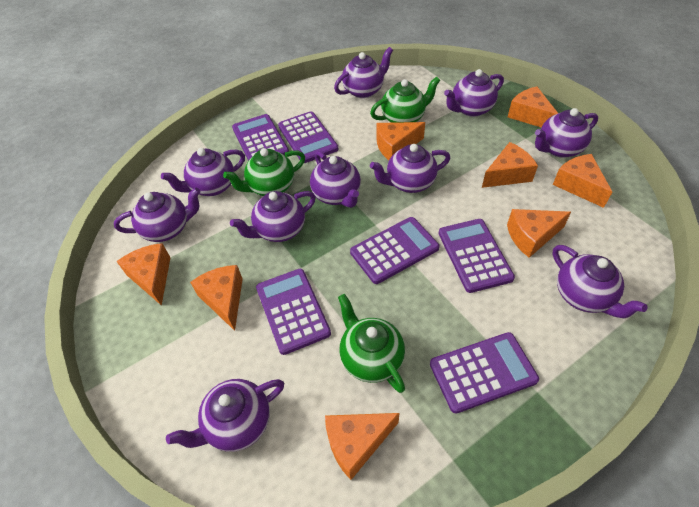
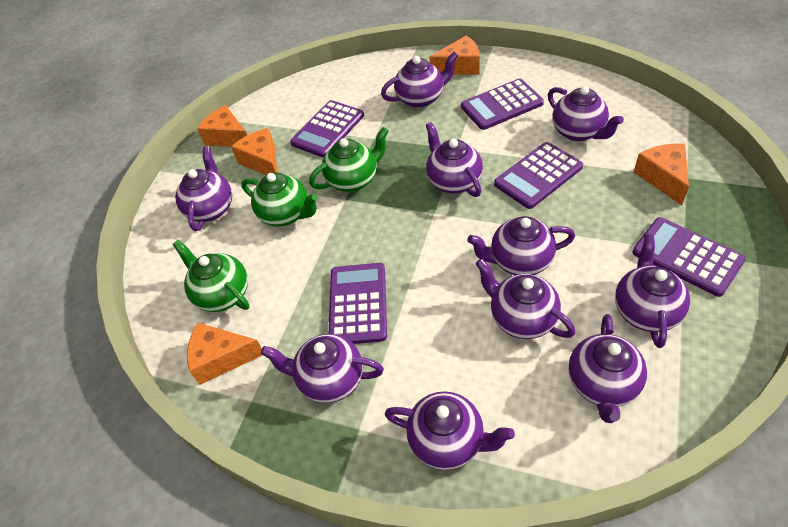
orange cheese: [116,243,171,306] [190,265,243,331] [325,413,400,480] [376,122,425,160] [482,142,538,188] [507,209,571,258] [508,86,558,128] [553,154,612,208] = 8 -> [187,322,262,385] [197,105,247,147] [231,128,278,175] [429,36,480,75] [634,143,689,206] = 5
purple calculator: [232,114,289,161] [256,269,331,355] [278,111,338,163] [350,217,439,284] [430,332,539,413] [438,219,515,293] = 6 -> [290,100,364,158] [329,263,387,344] [461,79,544,130] [494,142,583,209] [632,217,746,297] = 5

